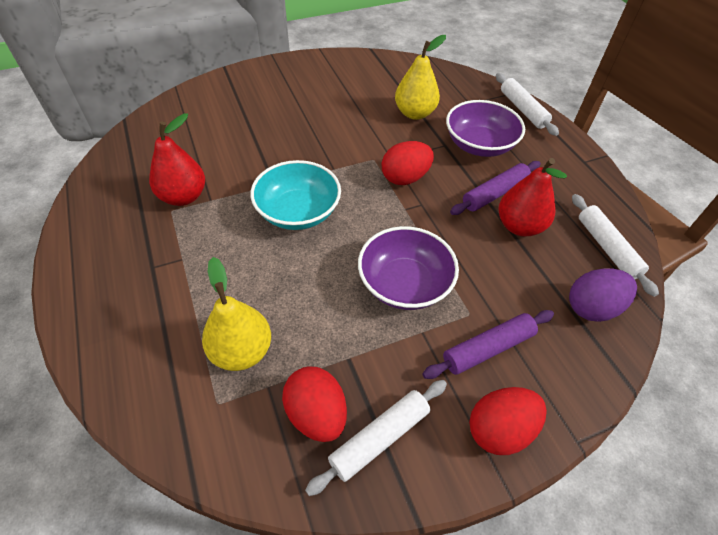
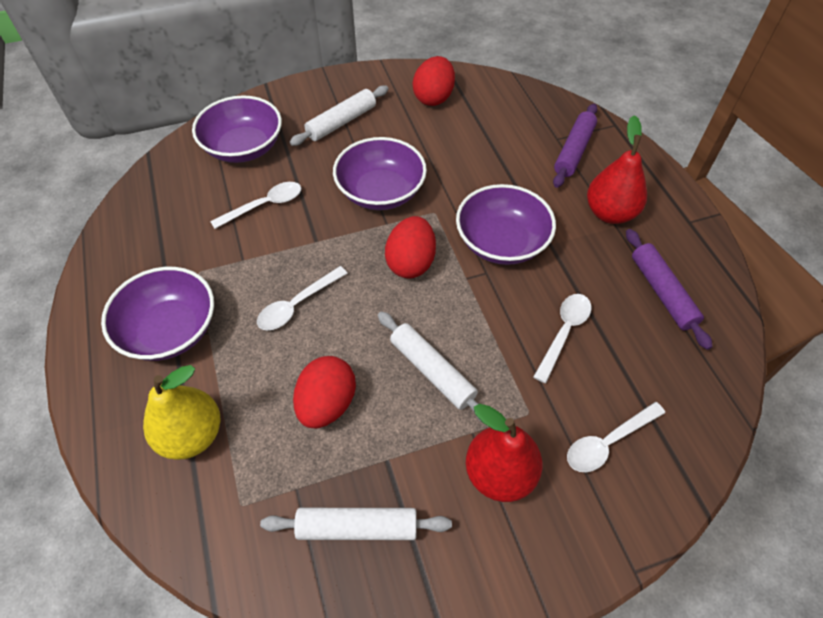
purple bowl: [358,226,459,310] [446,100,525,157] = 2 -> [101,267,214,361] [192,95,282,163] [333,137,427,210] [456,184,556,265] = 4
purple egg: [569,268,637,322] = 1 -> none = 0
turquoise bowl: [250,160,341,230] = 1 -> none = 0
white spoon: none = 0 -> [210,182,301,229] [257,266,348,331] [533,294,591,383] [567,402,665,472] = 4
yellow pear: [202,257,271,371] [395,35,446,120] = 2 -> [143,365,220,460] = 1

